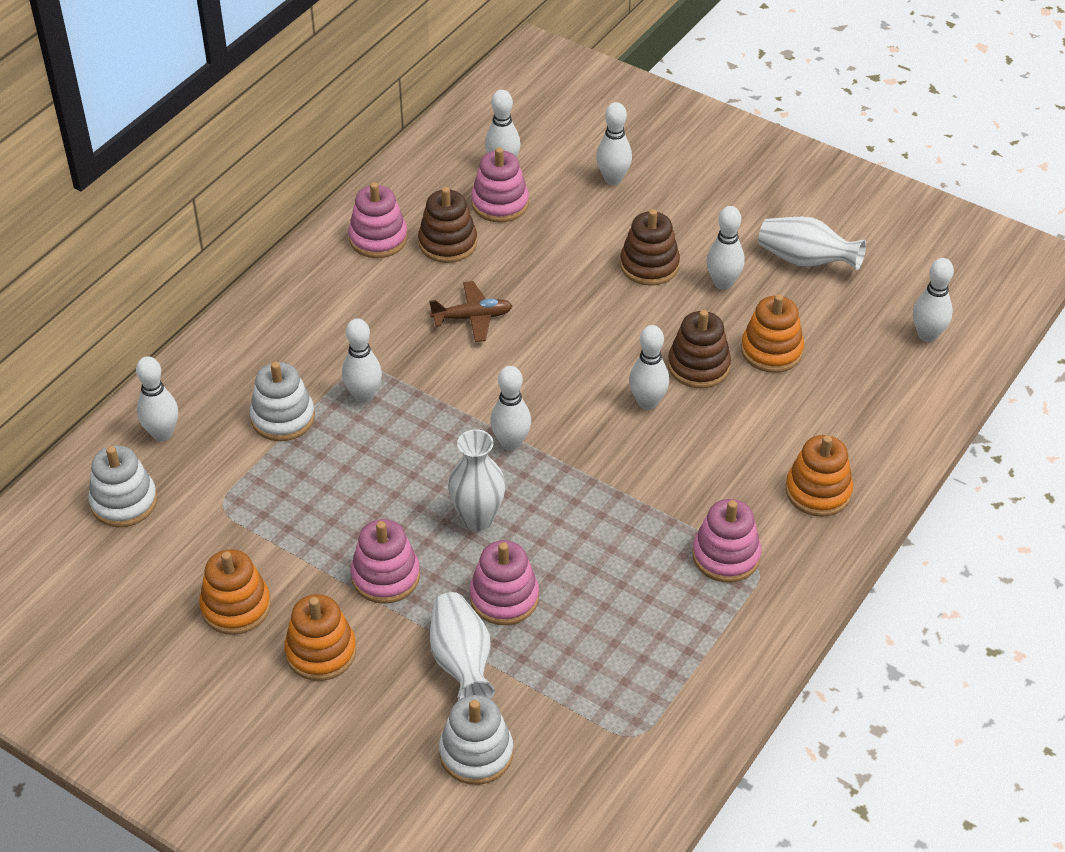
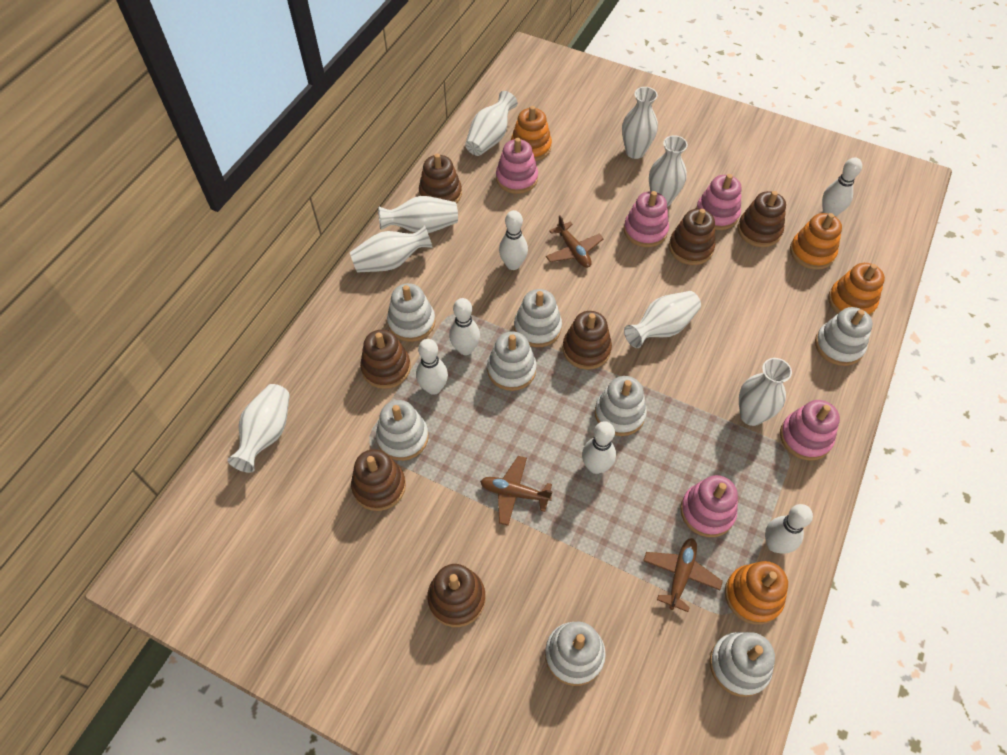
brown plane: [429,281,513,342] = 1 -> [480,456,553,526] [546,215,604,268] [643,538,723,612] = 3
brown stacking toy: [418,187,477,263] [620,209,680,286] [668,310,731,388] = 3 -> [351,449,406,511] [360,330,411,389] [419,154,462,204] [427,564,485,627] [563,311,612,370] [669,209,715,265] [738,191,786,247] = 7
white bowling pin: [136,356,178,441] [342,318,382,403] [485,90,520,157] [490,366,531,451] [596,102,632,185] [629,325,669,410] [707,206,745,290] [913,258,954,342] = 8 -> [416,339,448,395] [449,298,480,355] [499,210,528,270] [582,421,616,474] [765,504,813,554] [822,157,862,217] = 6
white stacking toy: [88,445,157,527] [250,362,315,441] [439,695,513,785] = 3 -> [376,400,429,461] [387,283,435,342] [487,331,537,391] [514,289,562,347] [545,622,606,686] [595,376,647,436] [709,632,775,697] [815,307,873,366] = 8
white vase: [430,592,495,700] [448,429,505,531] [758,217,866,270] = 3 -> [227,384,290,473] [350,225,433,273] [378,196,458,233] [465,91,518,156] [622,87,658,159] [624,291,701,348] [649,135,688,207] [739,358,792,426] = 8

